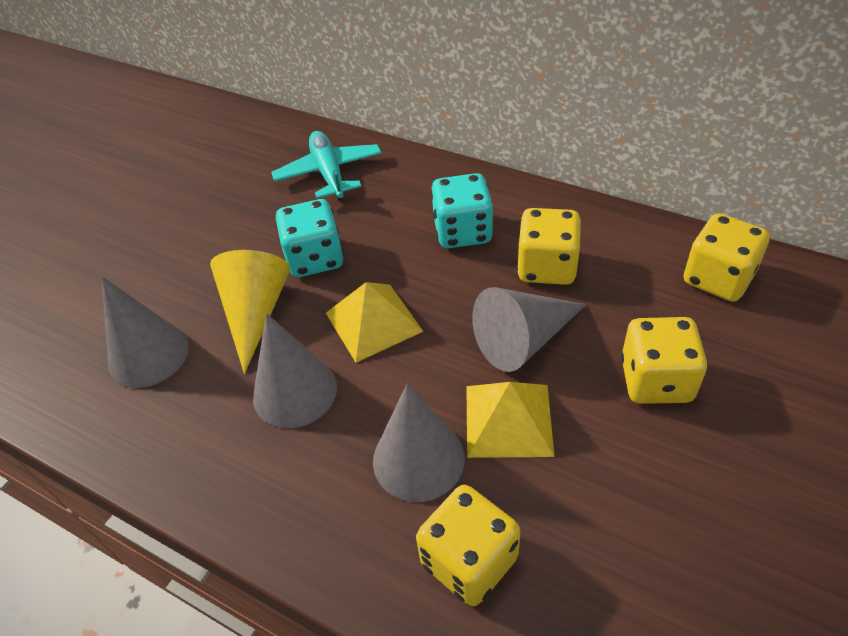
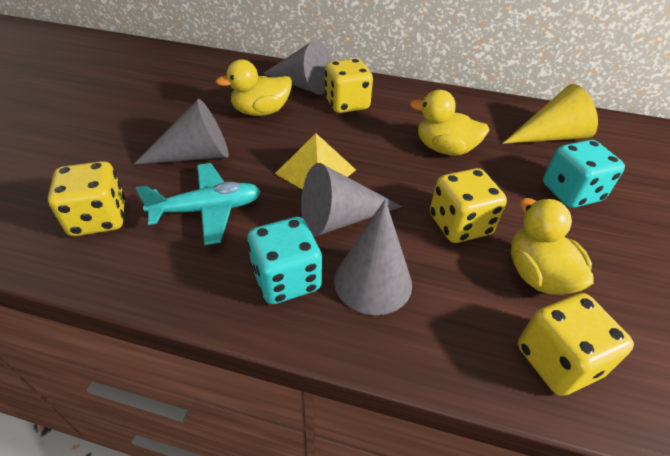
yellow duck: none = 0 -> [216,59,292,116] [410,90,490,155] [511,198,594,295] = 3
yellow pyramid: [326,282,424,363] [466,382,555,458] = 2 -> [275,133,356,190] = 1

